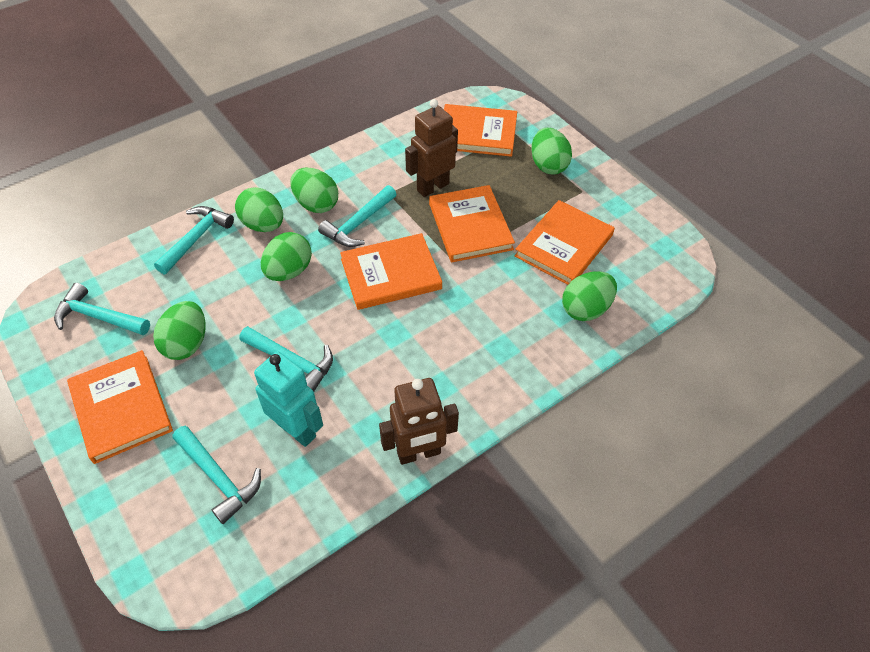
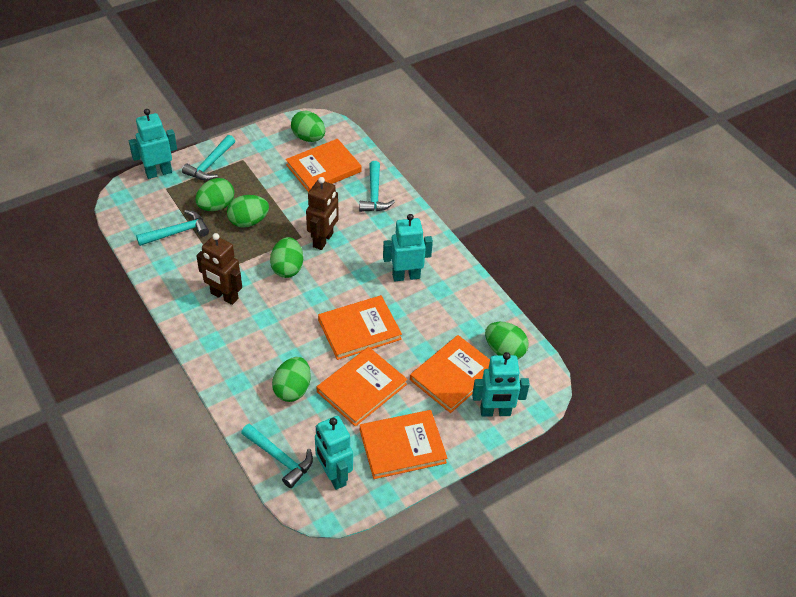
turquoise hammer: [54,283,150,335] [154,206,234,274] [173,426,261,524] [239,326,333,391] [318,185,397,247] = 5 -> [136,210,209,246] [182,135,235,180] [241,423,313,488] [359,161,395,212] = 4
turquoise robot: [254,352,323,447] = 1 -> [129,109,177,179] [315,416,353,490] [383,214,433,281] [472,352,530,417] = 4

